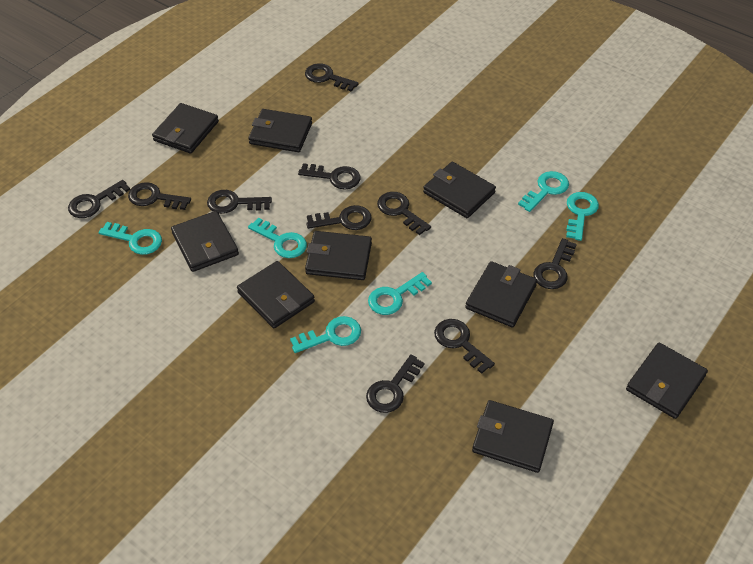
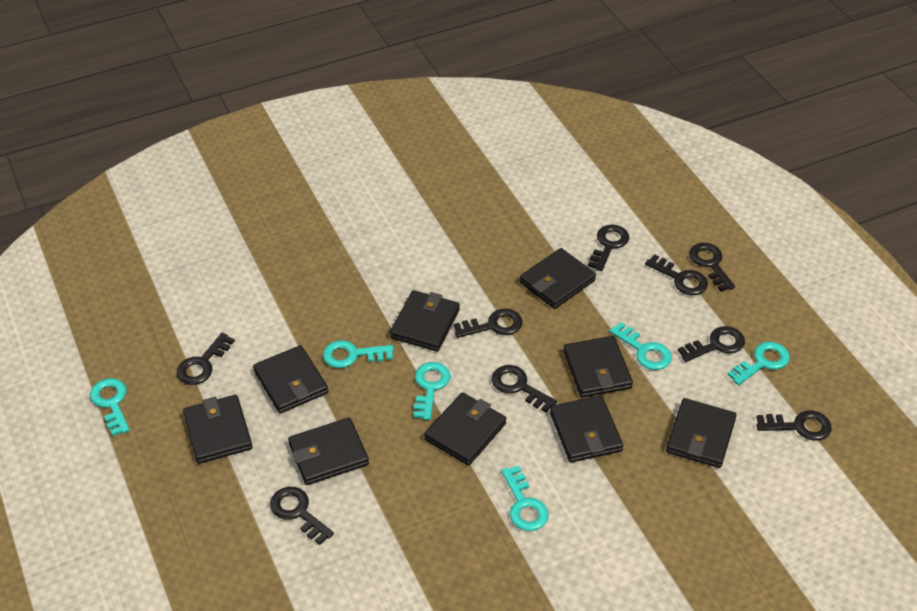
black key: [68,180,130,218] [128,182,191,210] [207,190,272,214] [298,163,361,189] [305,63,359,91] [306,205,371,230] [366,354,425,413] [377,192,431,235] [434,319,495,374] [533,238,577,289] = 10 -> [177,333,235,385] [270,487,334,545] [454,309,523,338] [492,365,557,412] [588,225,629,271] [645,254,708,295] [678,326,745,362] [689,243,735,291] [756,410,832,441] = 9

